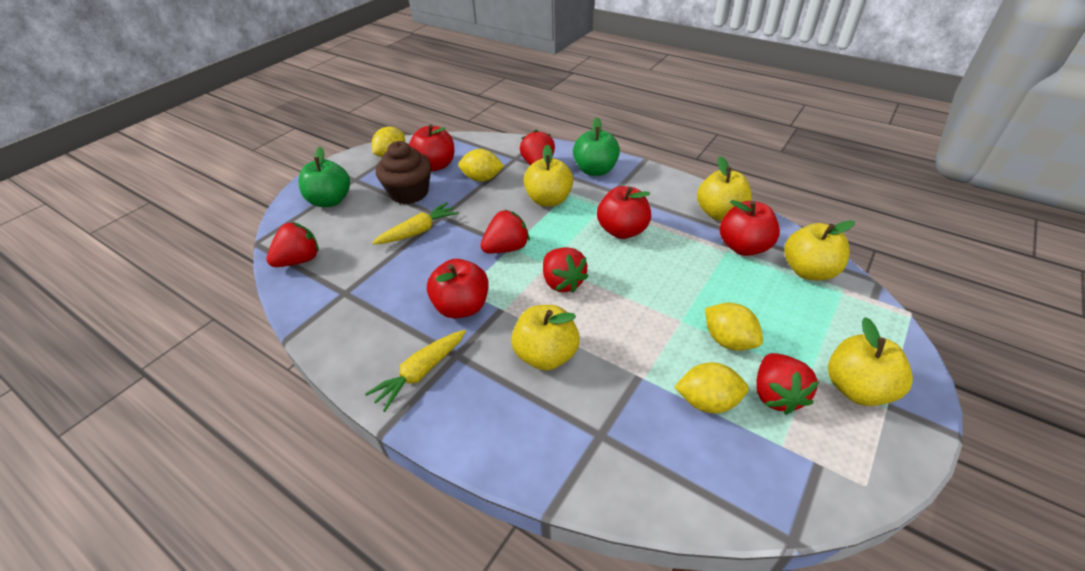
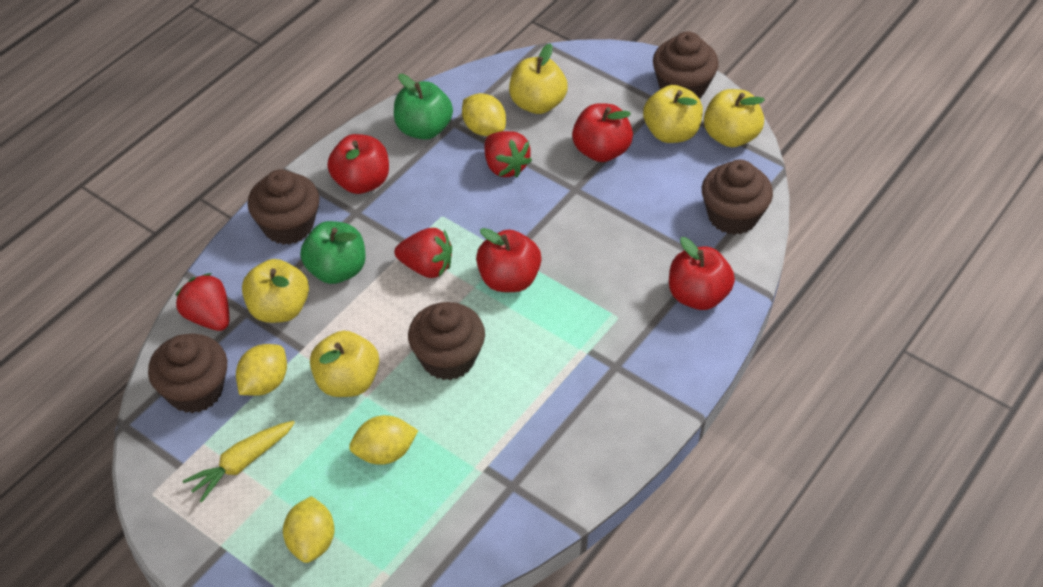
brown cupcake: [376,141,431,204] = 1 -> [148,333,227,413] [248,169,319,245] [408,302,485,380] [653,32,719,98] [702,160,773,235] = 5
red strawberry: [266,222,319,267] [480,210,530,253] [520,130,555,165] [543,247,589,293] [756,353,819,415] = 5 -> [175,273,229,331] [394,228,452,278] [484,131,532,177] = 3
yellow carrot: [365,330,466,412] [372,202,459,244] = 2 -> [183,421,295,503] = 1

